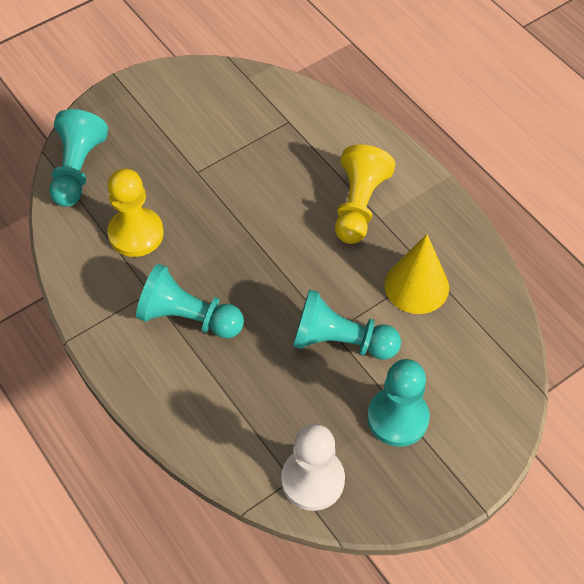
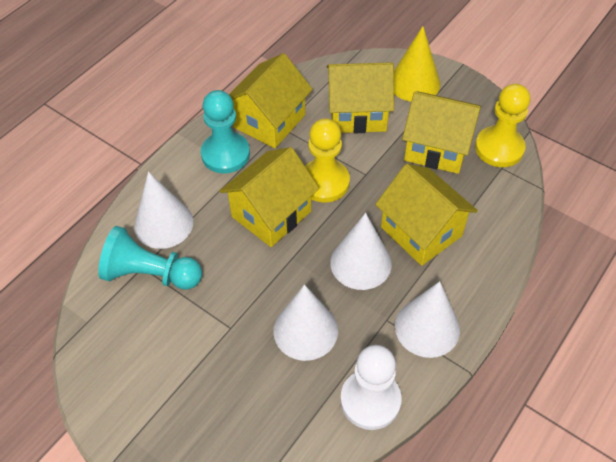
turquoise pawn: [49,109,108,207] [136,264,244,338] [293,289,401,359] [367,359,430,447] = 4 -> [98,226,202,289] [201,90,250,173] = 2
white cone: none = 0 -> [134,172,193,249] [273,285,338,361] [330,213,392,290] [395,281,460,358] = 4
yellow house: none = 0 -> [220,147,319,247] [229,53,313,148] [327,62,394,133] [375,164,478,266] [402,91,481,174] = 5

